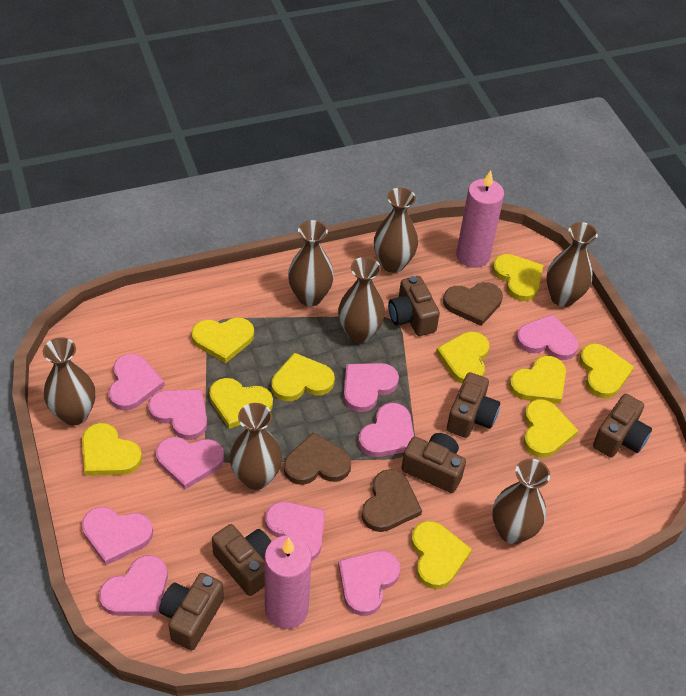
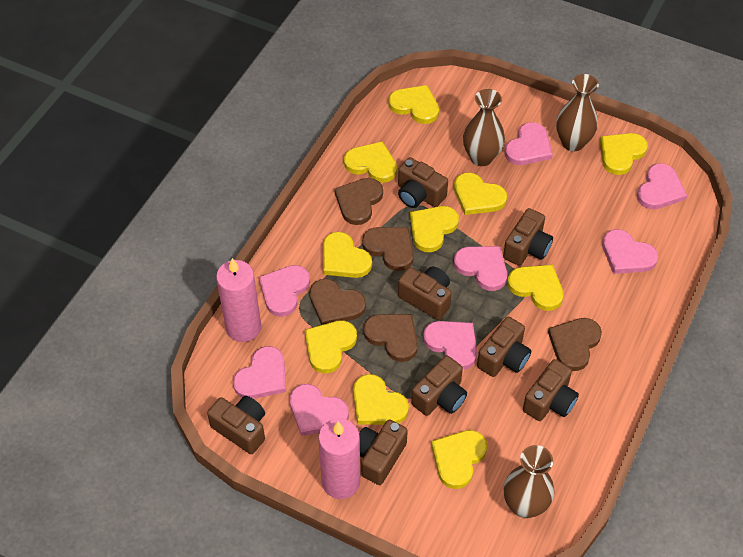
brown camera: [159,573,224,650] [212,524,272,596] [388,276,440,336] [401,433,466,493] [447,372,500,438] [593,394,652,457] = 6 -> [207,396,265,454] [359,419,408,485] [398,157,448,208] [398,267,452,320] [411,355,467,416] [477,317,531,377] [503,208,553,266] [523,359,579,421] = 8
brown heart: [284,432,351,485] [362,469,422,532] [443,282,503,326] = 3 -> [309,279,366,325] [335,178,383,225] [362,227,414,271] [363,314,418,362] [548,318,602,371] = 5
brown vase: [43,337,95,426] [230,403,282,490] [288,220,334,306] [338,257,385,343] [374,188,418,273] [492,459,550,544] [546,222,598,307] = 7 -> [463,89,505,166] [504,445,554,518] [556,74,599,151] = 3
pink heart: [82,507,153,565] [99,555,168,616] [108,354,165,411] [148,389,207,440] [156,437,224,490] [265,501,325,561] [338,550,400,616] [344,363,399,412] [358,403,414,457] [516,314,578,360] = 10 -> [233,346,286,399] [259,265,310,317] [290,384,349,436] [423,321,477,370] [454,246,507,291] [505,122,553,165] [602,229,658,274] [637,163,687,210] = 8

